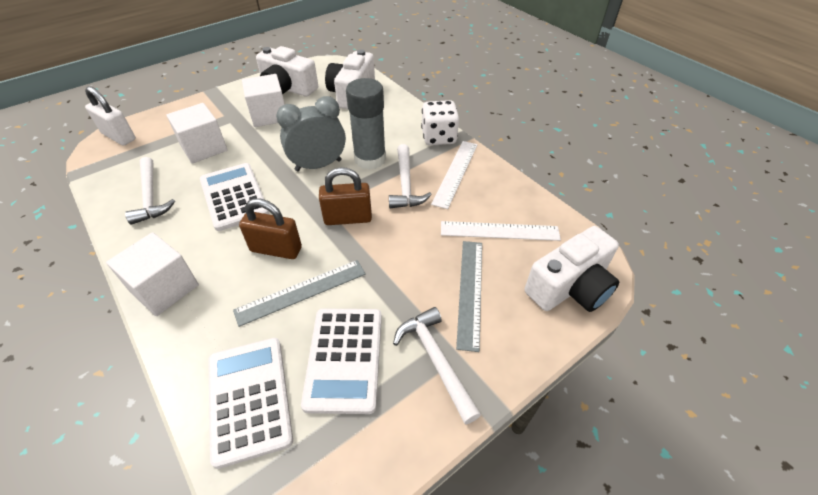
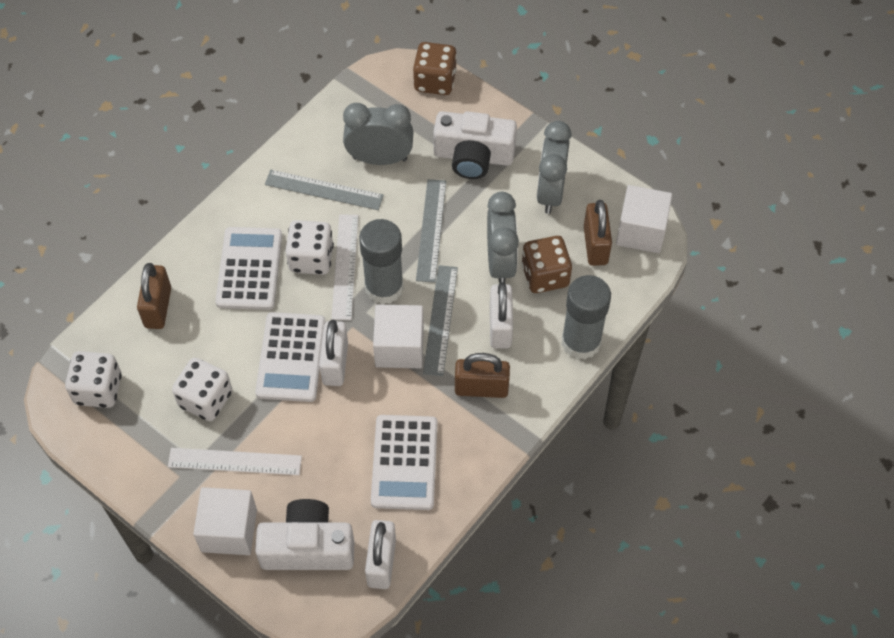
brown dice: none = 0 -> [413,42,457,95] [522,236,572,293] = 2
brown padlock: [239,199,302,259] [319,167,372,225] = 2 -> [137,263,171,329] [455,353,510,398] [584,200,612,266] = 3
grey clock: [276,96,346,171] = 1 -> [343,103,414,165] [487,192,519,283] [536,121,572,214] = 3
grey glue stick: [346,78,386,170] = 1 -> [359,219,404,305] [562,275,611,360] = 2
grey ruler: [233,260,366,327] [456,241,482,352] = 2 -> [265,170,384,210] [416,179,446,283] [423,265,458,376] = 3
white camera: [256,46,318,97] [325,49,375,109] [525,226,619,312] = 3 -> [255,499,354,570] [433,111,517,179] = 2
white dice: [421,100,459,145] = 1 -> [65,351,122,408] [172,358,232,421] [285,220,334,275] = 3
white hammer: [125,157,175,225] [389,144,432,208] [393,307,481,425] = 3 -> none = 0
white padlock: [85,86,136,146] = 1 -> [319,320,348,386] [365,520,396,589] [490,282,513,348] = 3

